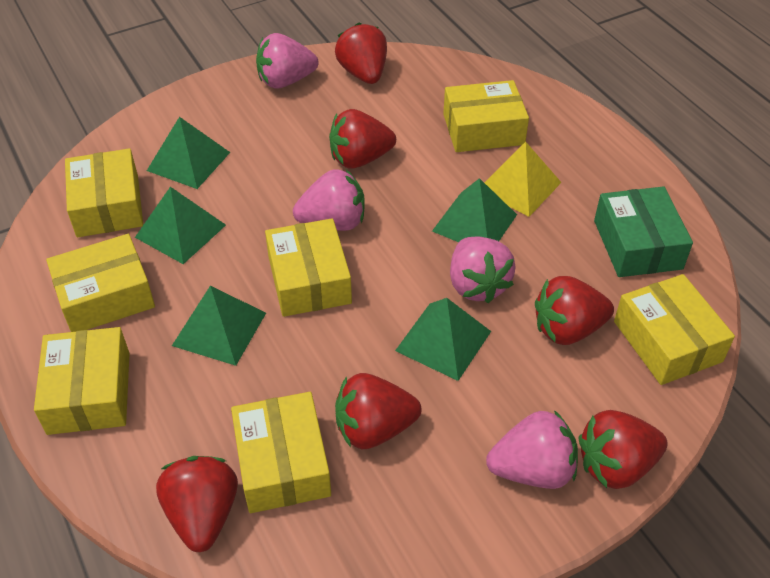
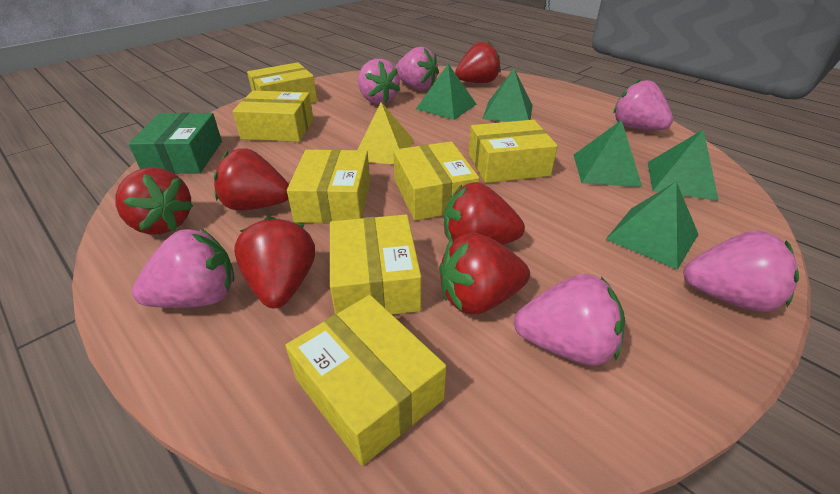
pink strawberry: [256,33,319,89] [293,169,364,231] [450,237,516,303] [486,410,578,489] = 4 -> [132,228,235,308] [358,59,400,104] [395,47,439,90] [514,274,625,366] [614,79,673,130] [683,230,799,312] = 6

